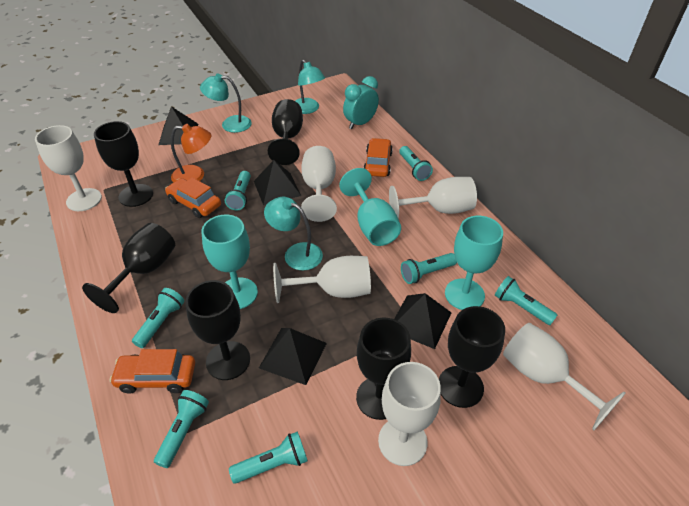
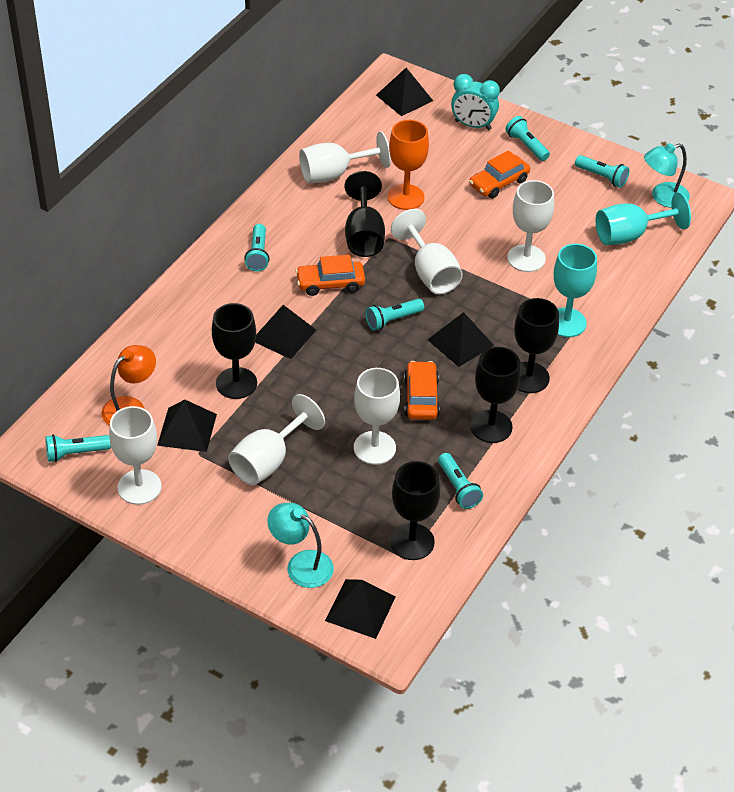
black goblet: [82,223,175,313] [94,121,153,207] [185,280,250,380] [268,99,303,165] [356,318,411,420] [439,306,505,408] = 6 -> [212,303,257,399] [345,171,385,257] [390,461,440,560] [470,347,521,443] [514,298,559,393] = 5
black pyramid: [159,106,198,145] [254,160,301,205] [259,328,327,385] [395,293,451,349] = 4 -> [157,399,217,452] [255,305,316,359] [325,579,396,639] [376,68,433,116] [428,312,494,367] = 5
orange goblet: none = 0 -> [388,120,429,210] = 1
turquoise flashlight: [132,288,185,348] [154,390,209,468] [225,171,251,211] [229,431,308,484] [399,146,433,181] [401,253,457,284] [495,276,557,325] = 7 -> [45,434,111,462] [244,224,269,272] [365,299,424,331] [438,453,483,509] [505,116,550,161] [575,155,629,188] = 6
turquoise goblet: [201,215,258,309] [339,168,401,246] [445,216,503,310] = 3 -> [554,244,597,337] [596,192,691,245] = 2
turquoise lamp: [200,74,252,133] [264,197,323,270] [295,60,325,114] = 3 -> [267,503,334,588] [644,143,690,208] = 2

